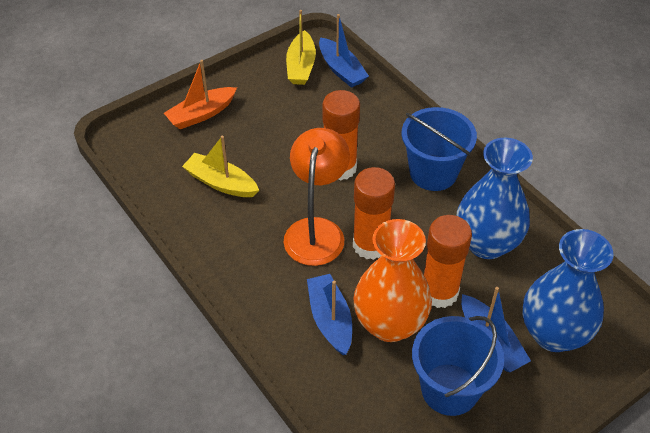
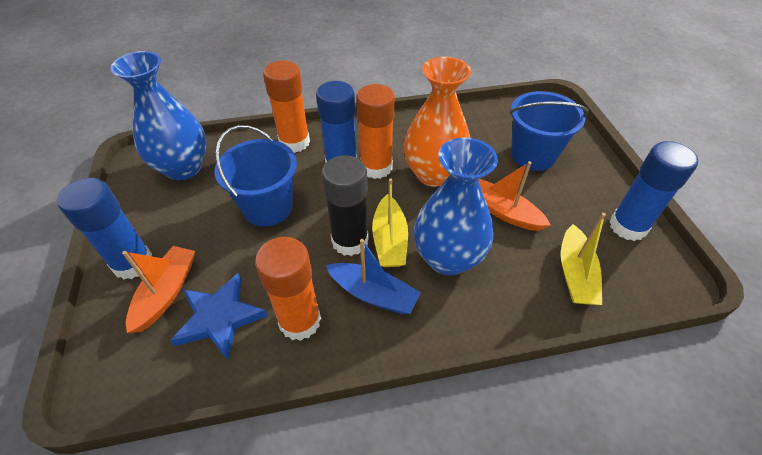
black glue stick: none = 0 -> [322,155,369,256] = 1
blue boat: [307,274,352,355] [319,14,369,88] [461,287,531,372] = 3 -> [326,239,421,314] = 1
blue glue stick: none = 0 -> [57,178,152,279] [316,81,357,164] [609,141,698,241] = 3
blue star: none = 0 -> [170,273,268,360] = 1
orange boat: [164,60,237,129] = 1 -> [122,246,195,333] [479,161,551,231] = 2
orange lamp: [284,128,350,266] = 1 -> none = 0

